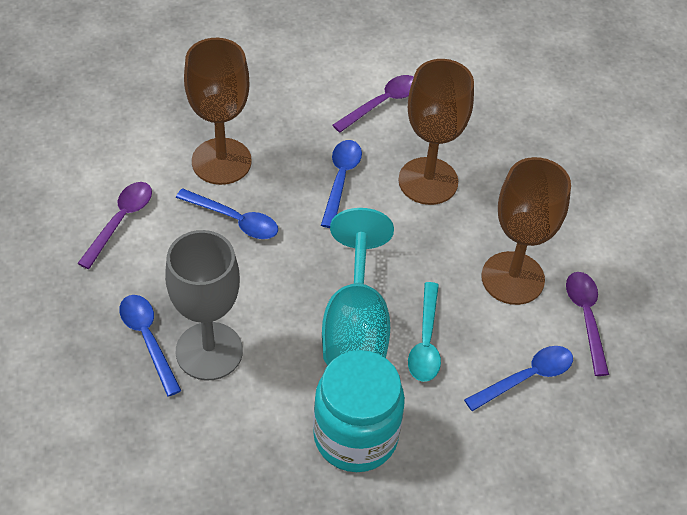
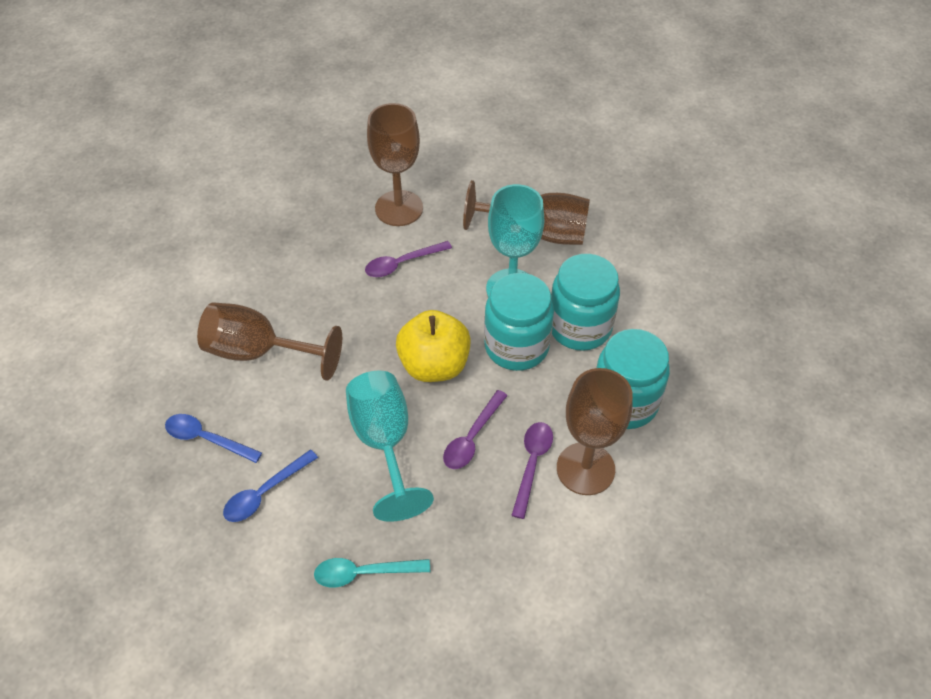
blue spoon: [119,295,182,397] [176,188,278,239] [321,140,362,228] [464,346,573,411] = 4 -> [165,414,262,463] [223,449,318,522] = 2
brown goblet: [184,38,252,185] [398,59,474,205] [481,157,571,305] = 3 -> [197,302,342,381] [367,103,423,226] [463,180,590,245] [557,368,633,495] = 4
grey goblet: [165,230,243,381] = 1 -> none = 0
turquoise goblet: [322,208,394,365] = 1 -> [346,371,434,522] [486,184,544,297] = 2
turquoise jar: [313,350,405,472] = 1 -> [484,273,554,371] [551,254,620,351] [596,329,670,429] = 3
yellow apple: none = 0 -> [396,310,471,382] = 1

